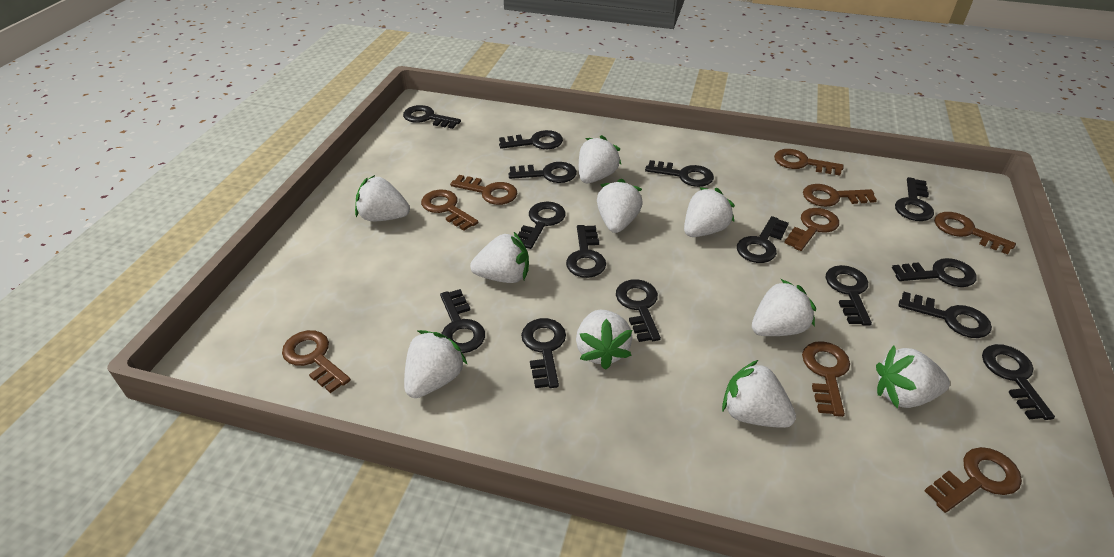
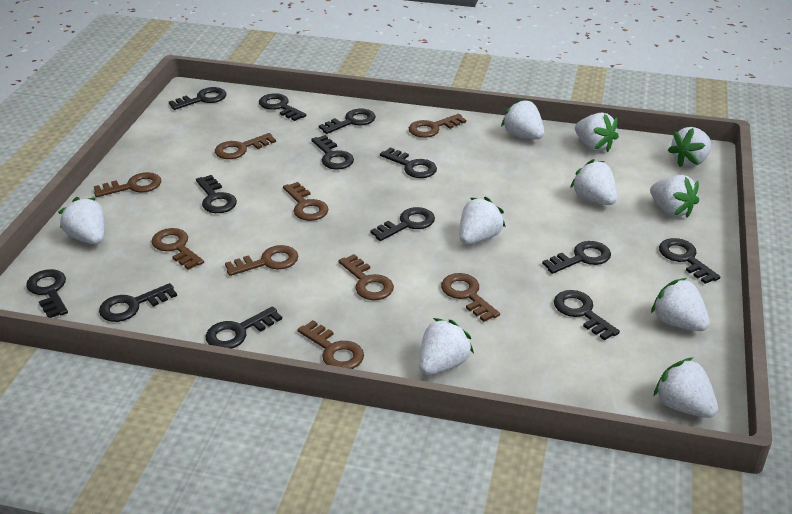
black key: [403,105,461,129] [440,289,485,353] [499,130,563,149] [508,162,577,183] [518,202,565,249] [521,318,566,388] [566,225,606,278] [616,279,661,342] [645,160,714,187] [737,216,789,263] [826,265,872,326] [892,258,977,287] [895,177,934,221] [899,292,992,338] [982,344,1055,420] = 15 -> [26,269,68,318] [99,283,177,322] [169,87,226,110] [196,175,237,213] [205,307,282,349] [259,93,306,121] [311,135,354,169] [319,109,376,134] [370,207,435,241] [380,147,437,178] [542,241,611,274] [554,290,620,341] [659,238,720,284] = 13

